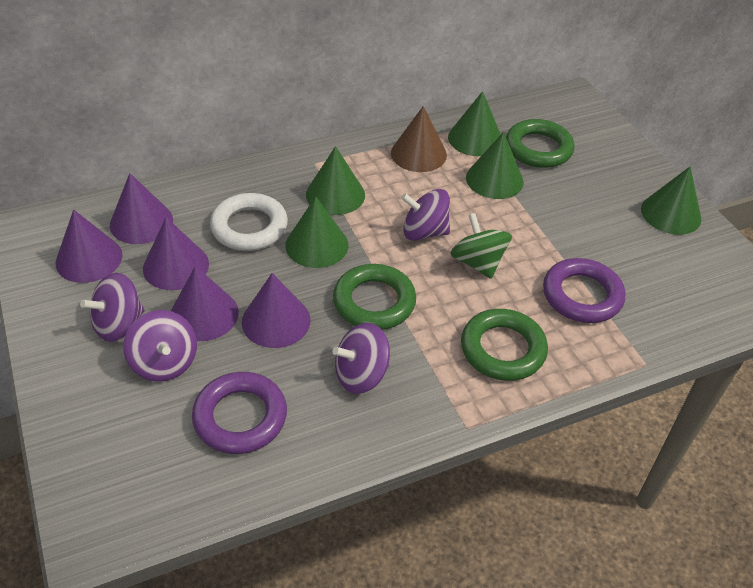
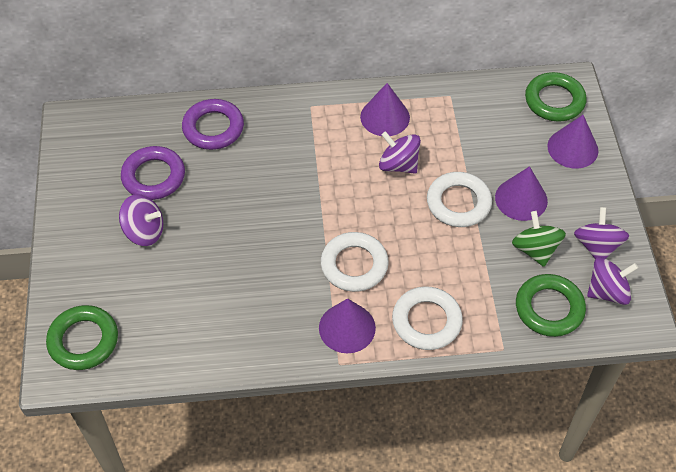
brown cone: [391,106,447,172] = 1 -> none = 0
green cone: [285,197,348,268] [306,146,365,215] [448,91,501,156] [466,132,524,199] [641,167,701,235] = 5 -> none = 0
purple cone: [55,210,122,283] [110,173,173,244] [143,217,209,290] [171,266,239,341] [242,273,311,348] = 5 -> [319,298,376,353] [360,83,410,136] [495,166,548,221] [547,115,598,169] = 4
white ring: [210,193,288,251] = 1 -> [321,232,389,292] [392,286,463,350] [427,172,492,227] = 3

